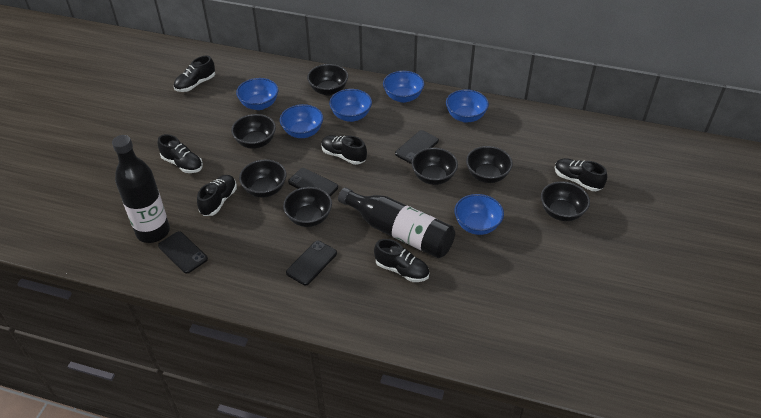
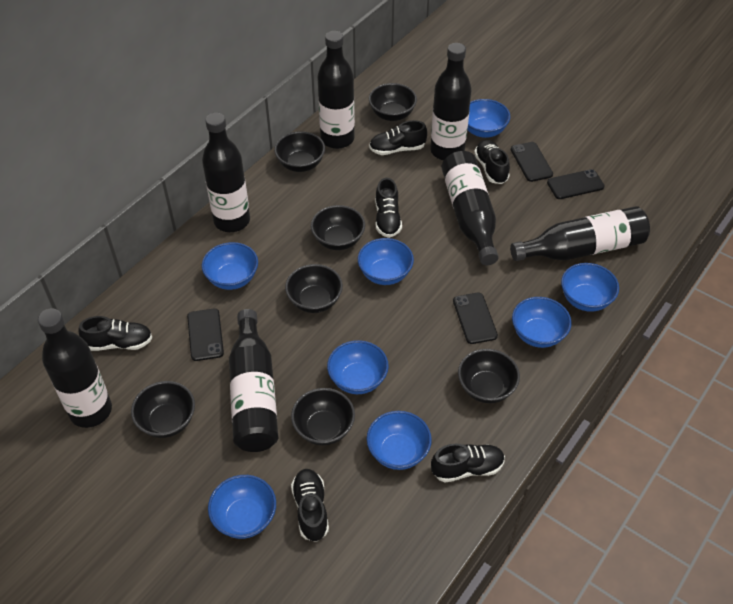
black bottle: [112,135,170,243] [338,187,455,258] = 2 -> [38,308,112,428] [202,113,250,232] [229,309,278,452] [317,31,355,149] [430,43,472,161] [441,151,499,265] [510,206,650,261] = 7
blue bowl: [236,78,279,110] [280,104,323,138] [329,89,372,122] [383,71,424,103] [446,89,489,123] [454,194,504,235] = 6 -> [202,242,258,290] [208,475,276,539] [327,340,389,394] [358,238,414,285] [367,411,432,470] [467,99,510,138] [512,297,571,348] [561,263,619,312] = 8

